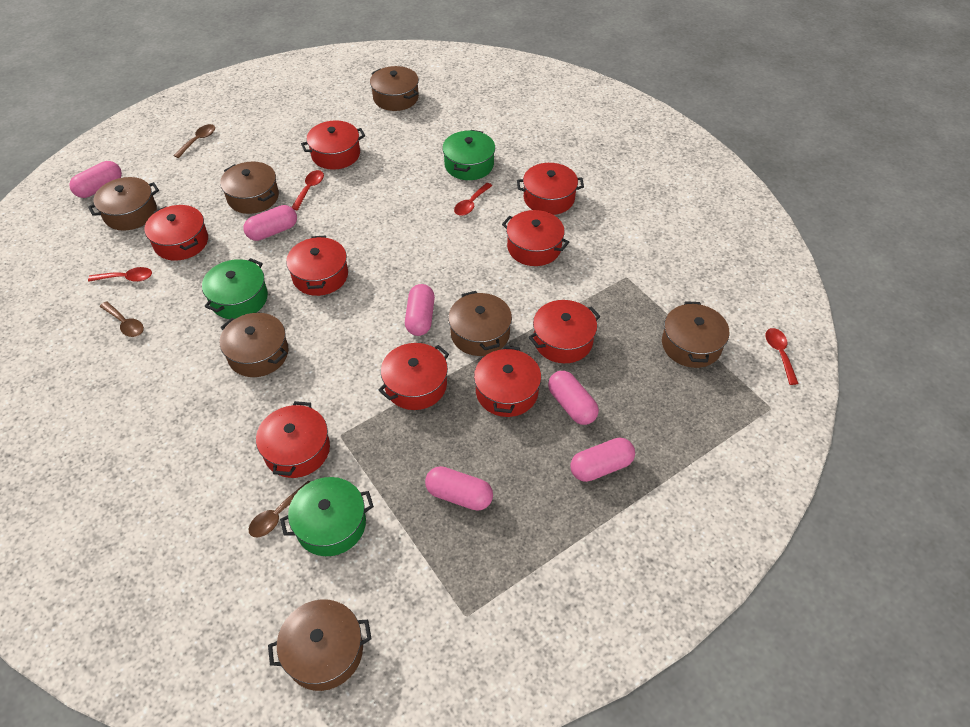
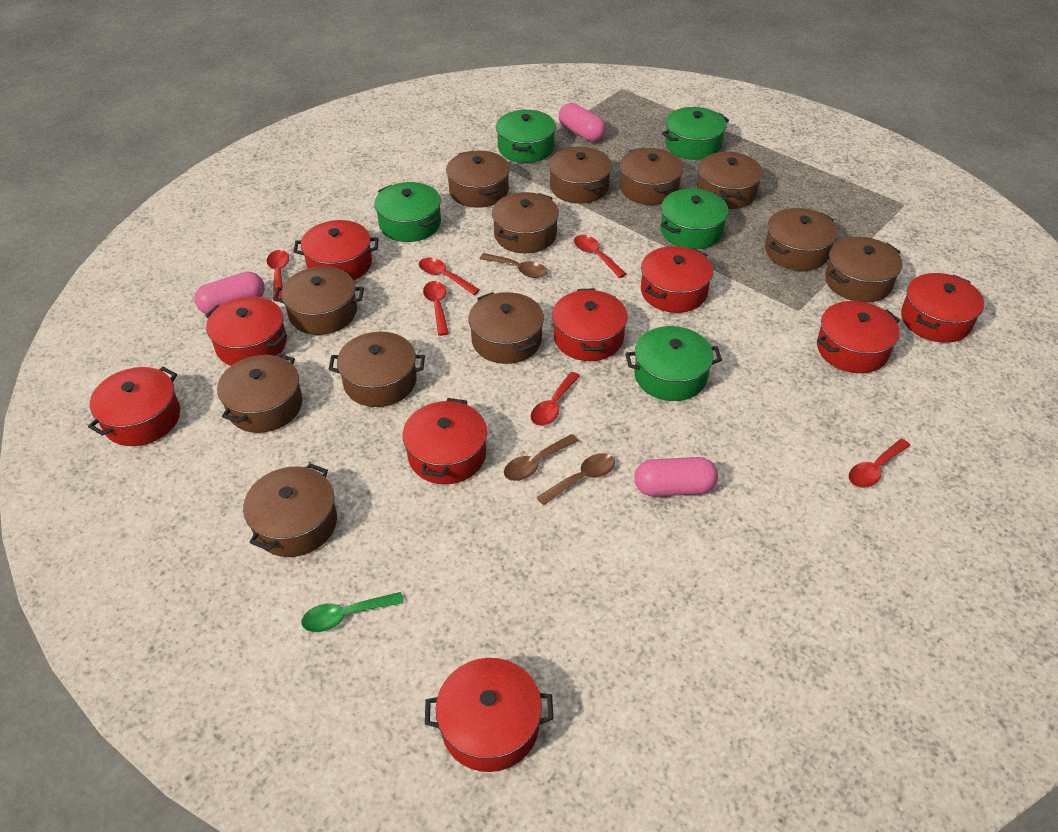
brown pot: [88,177,159,231] [220,162,279,214] [220,313,289,377] [268,599,372,691] [370,66,419,111] [448,291,512,356] [662,301,729,368] = 7 -> [217,353,303,433] [243,463,337,557] [274,266,364,335] [328,332,425,407] [446,150,510,208] [468,292,544,364] [492,192,559,253] [549,147,612,204] [620,148,683,205] [697,151,763,209] [765,208,838,271] [825,237,902,303] = 12
green pot: [202,258,268,319] [280,477,374,556] [442,130,495,180] = 3 -> [374,182,441,242] [496,110,556,163] [625,326,722,401] [660,189,729,249] [662,107,729,160] = 5
green spoon: none = 0 -> [301,592,404,632] = 1
pink capsule: [69,161,122,198] [244,205,297,241] [405,284,435,336] [425,466,493,511] [548,371,599,425] [571,437,635,482] = 6 -> [195,272,265,314] [559,103,606,142] [634,457,718,497] = 3
red spoon: [88,267,152,282] [292,170,324,210] [454,183,492,216] [765,328,799,385] = 4 -> [267,250,289,301] [419,258,480,295] [423,281,449,336] [531,372,580,426] [574,235,626,278] [849,439,910,488] = 6

